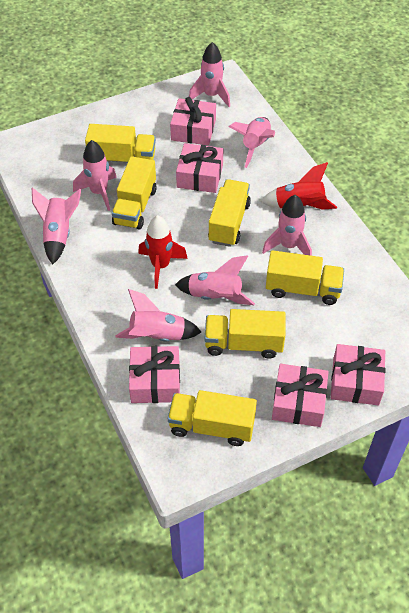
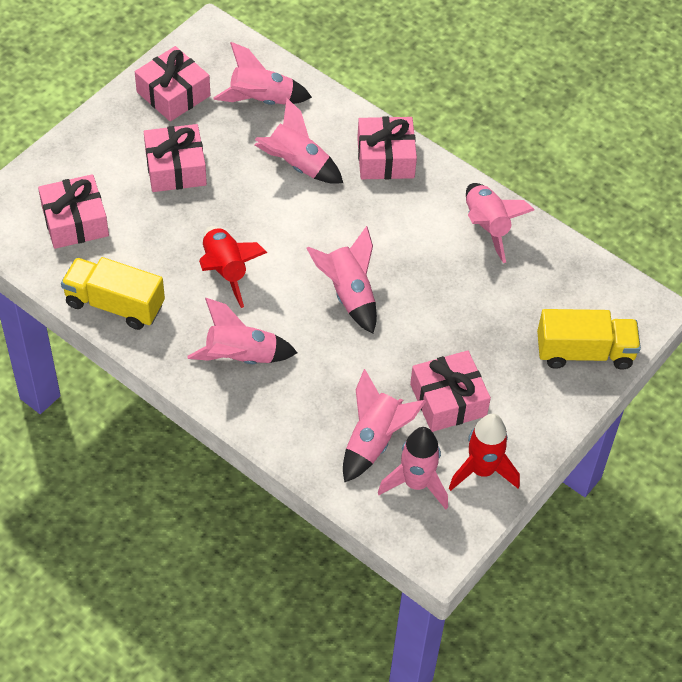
yellow truck: [85,124,156,162] [112,156,157,230] [168,390,257,446] [205,309,286,359] [208,179,251,247] [266,250,344,305] = 6 -> [61,257,165,330] [537,309,641,370] = 2

